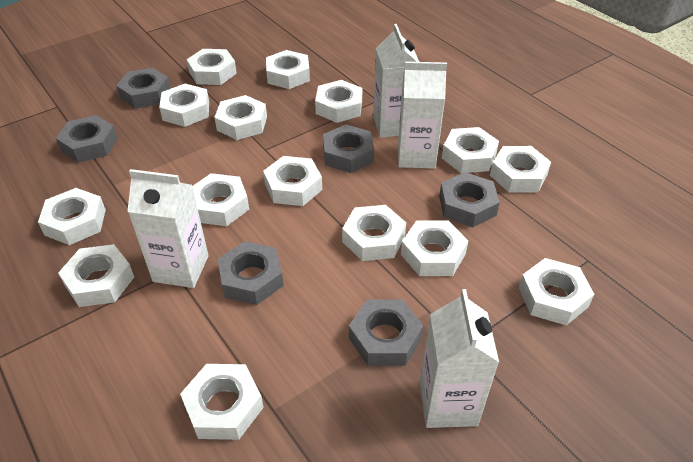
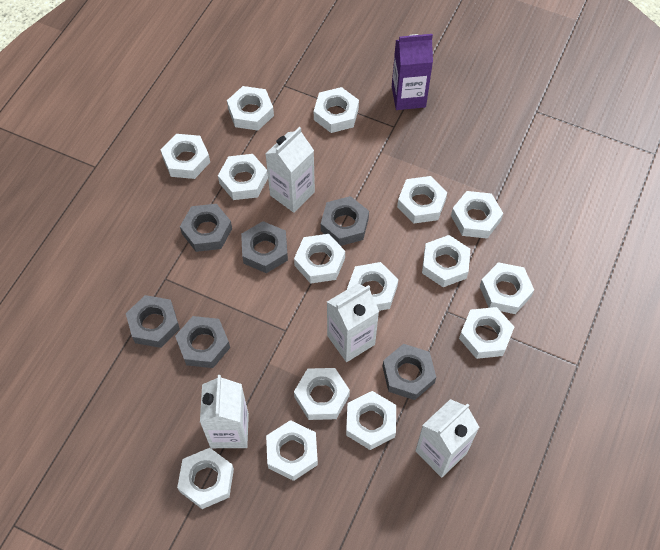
purple carton: none = 0 -> [392,34,433,110] = 1

